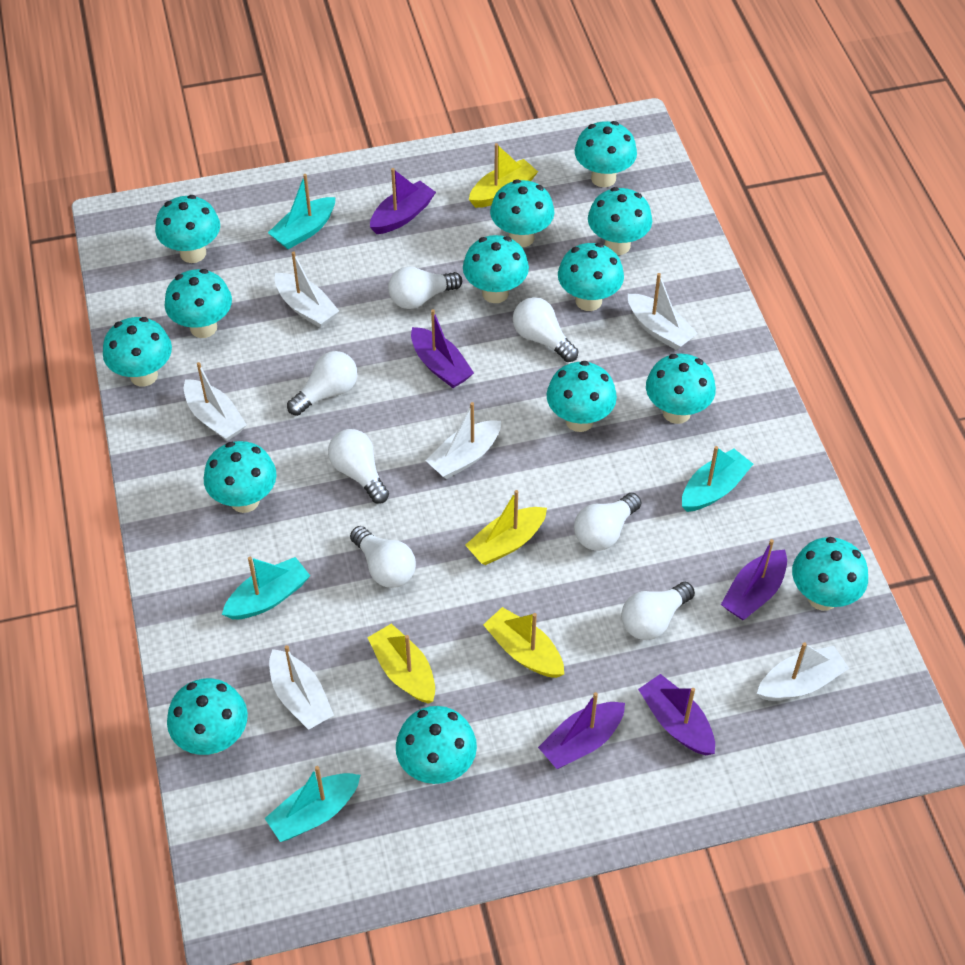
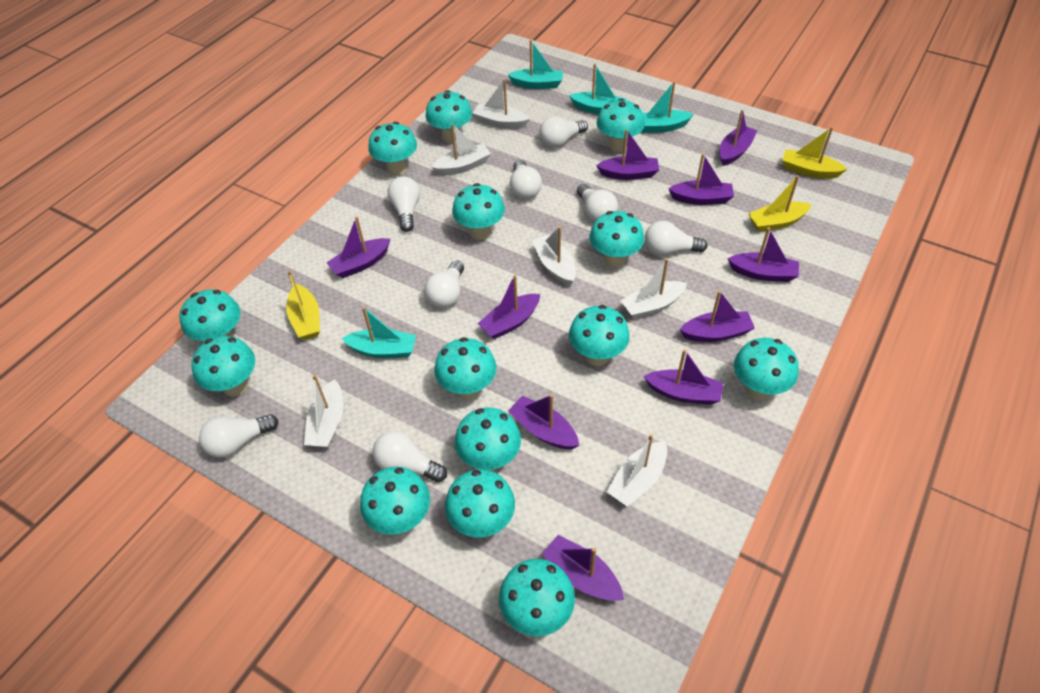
purple boat: [370,168,436,234] [411,309,474,388] [538,692,625,769] [638,674,715,755] [721,539,787,620] = 5 -> [327,216,390,278] [478,275,540,339] [508,394,579,449] [542,535,624,601] [596,129,659,180] [644,349,723,405] [669,153,734,205] [680,291,755,342] [720,109,757,166] [727,227,799,282] = 10
white light bulb: [287,351,357,416] [328,429,389,504] [350,526,416,588] [388,266,462,309] [513,297,578,362] [574,493,641,551] [621,582,695,640] = 7 -> [199,414,278,458] [373,431,447,482] [388,176,420,232] [424,260,464,308] [510,160,542,199] [539,116,588,148] [577,184,618,222] [645,221,707,255] = 8
yellow boat: [367,624,435,704] [465,490,547,565] [469,143,538,208] [483,607,564,678] = 4 -> [286,270,320,340] [748,175,812,232] [782,127,847,179] = 3

